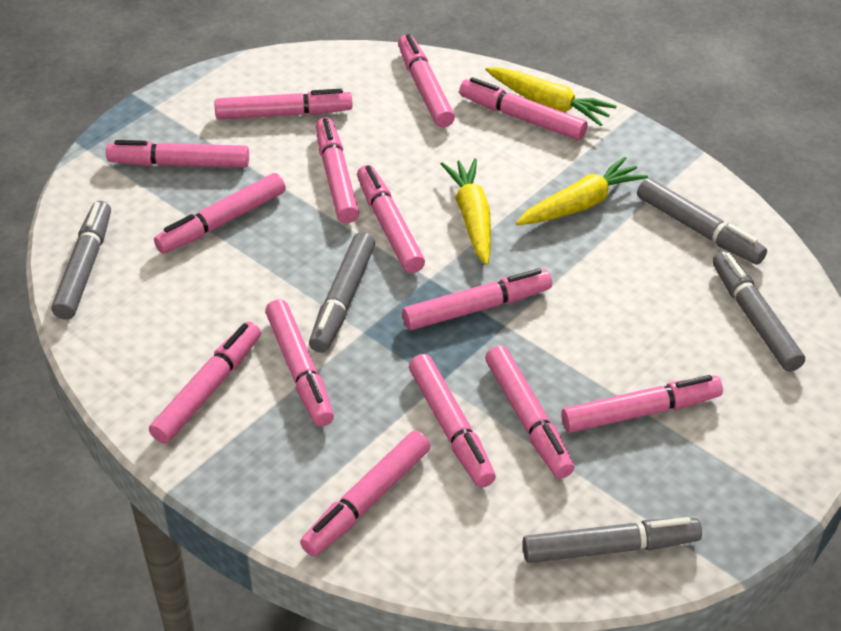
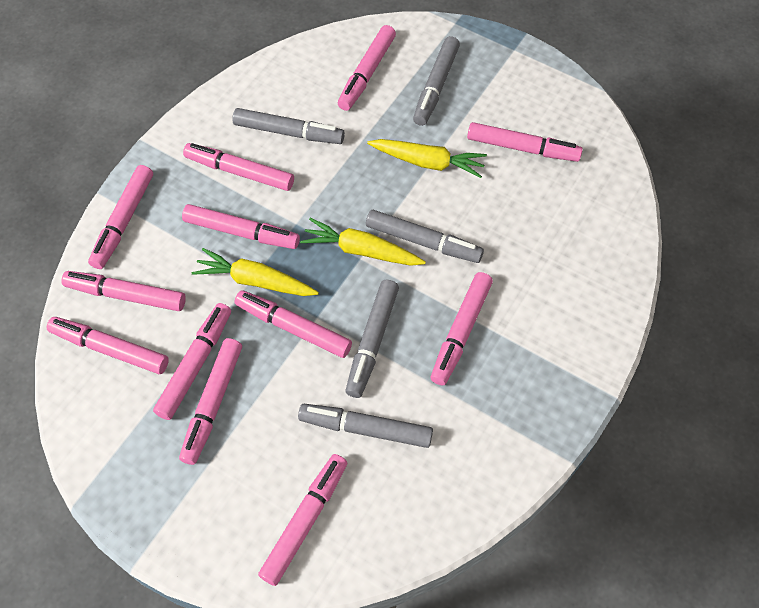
pink marker: [106,140,249,167] [149,322,261,444] [154,173,286,253] [214,89,353,119] [265,299,334,427] [300,431,430,556] [316,118,359,223] [357,165,425,273] [398,34,455,128] [402,269,552,330] [409,354,496,488] [459,77,588,140] [485,345,574,479] [562,375,723,433] = 14 -> [47,317,169,374] [61,271,186,311] [88,165,153,269] [153,303,231,420] [179,338,242,465] [182,204,300,249] [183,143,294,191] [234,290,352,358] [258,454,348,586] [338,25,396,111] [431,272,493,386] [467,122,583,162] = 12

